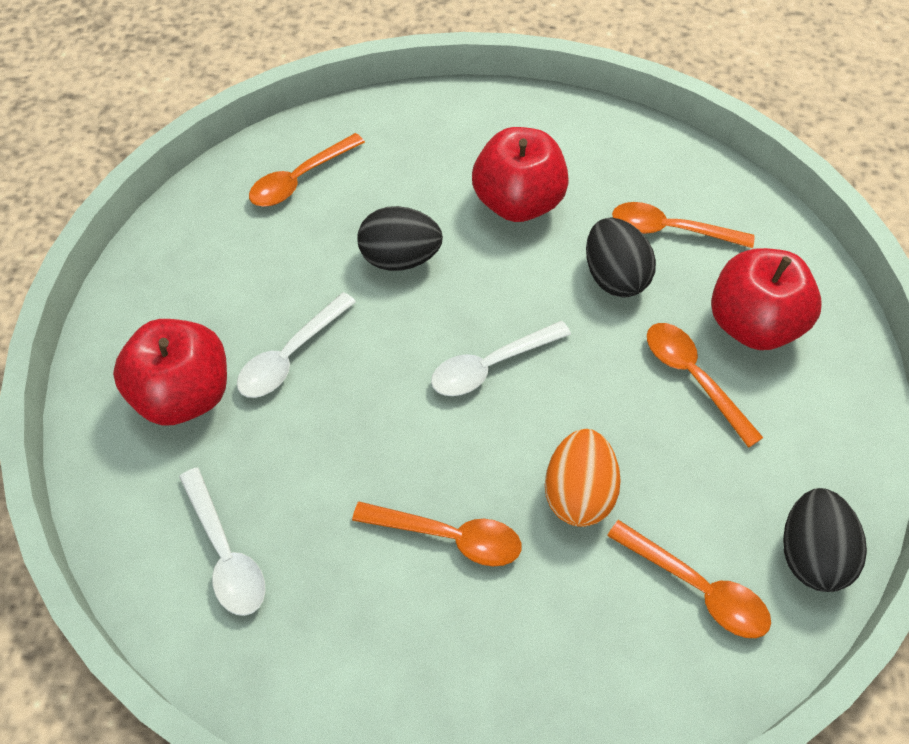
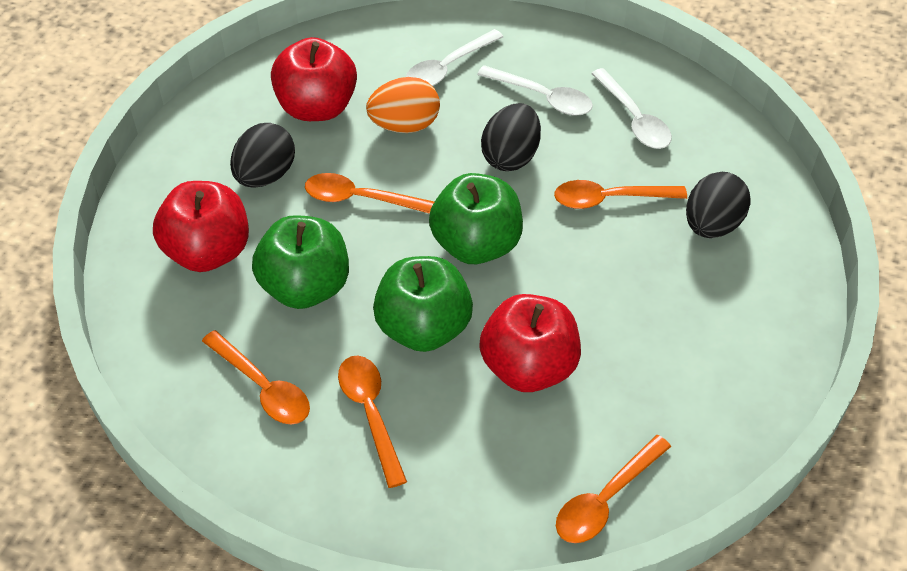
green apple: none = 0 -> [252,215,349,309] [373,256,473,352] [429,173,523,264] = 3

